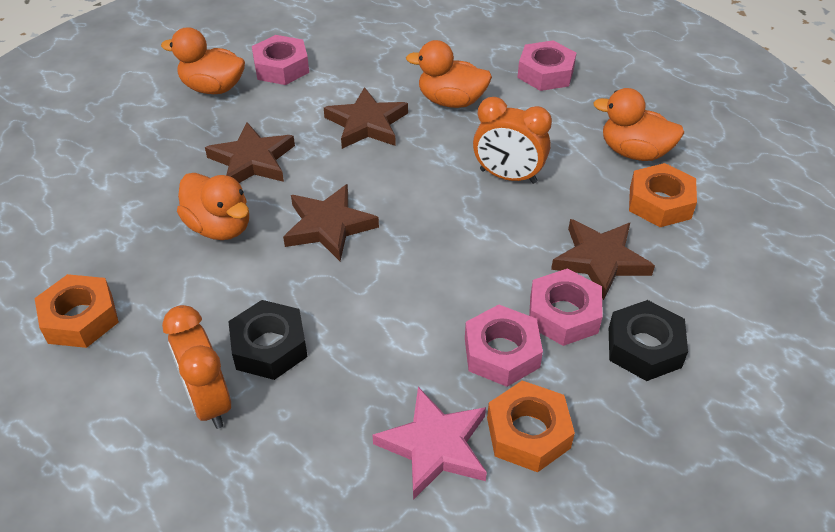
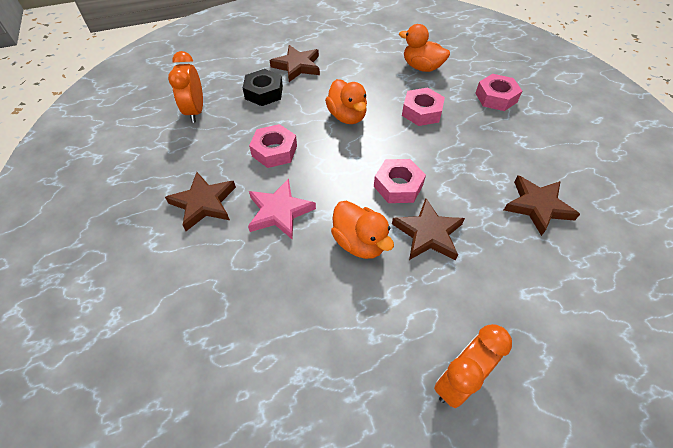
black nut: [228,300,308,380] [609,300,688,381] = 2 -> [242,69,283,106] = 1
orange duck: [161,27,245,94] [177,173,249,240] [406,40,492,108] [593,88,684,161] = 4 -> [325,79,367,124] [331,201,394,259] [399,24,450,72] = 3
orange nut: [34,274,119,348] [487,380,575,472] [629,163,697,227] = 3 -> none = 0

